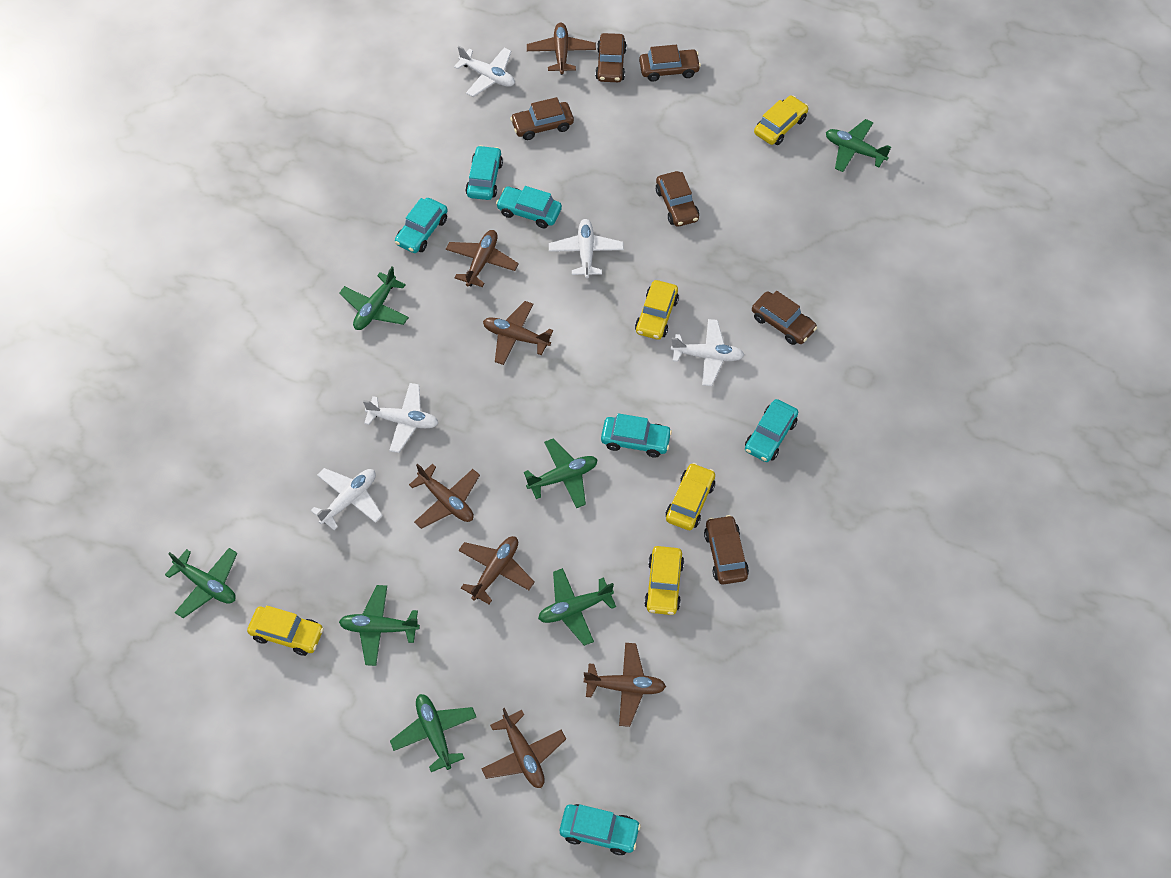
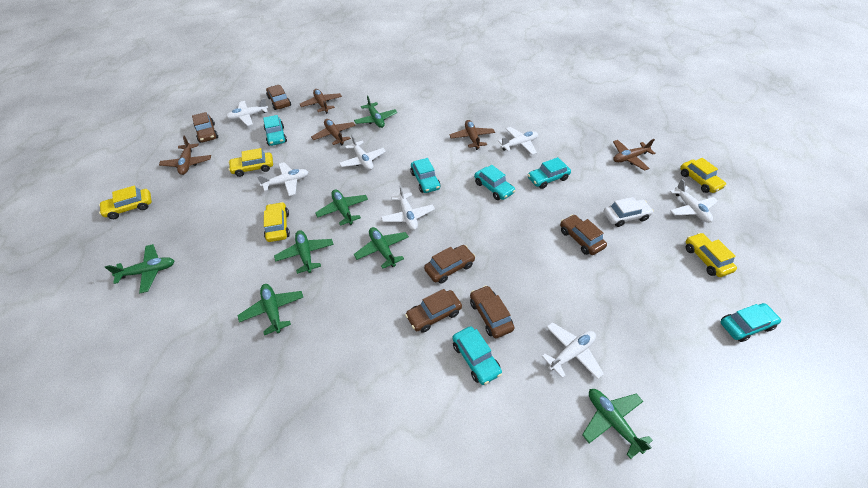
brown plane: [409,463,480,529] [446,230,519,287] [458,536,535,604] [481,708,566,788] [483,301,553,365] [527,23,596,75] [584,643,666,727] = 7 -> [159,135,211,175] [300,89,342,114] [311,119,356,146] [449,120,495,150] [613,139,655,171] = 5
white car: none = 0 -> [604,197,654,227] = 1
white plane: [311,468,383,530] [363,383,438,453] [454,46,515,97] [549,219,624,278] [671,319,744,386] = 5 -> [226,98,268,126] [257,162,308,196] [339,134,386,170] [381,185,435,230] [498,127,538,155] [542,322,604,379] [669,179,718,223] = 7

